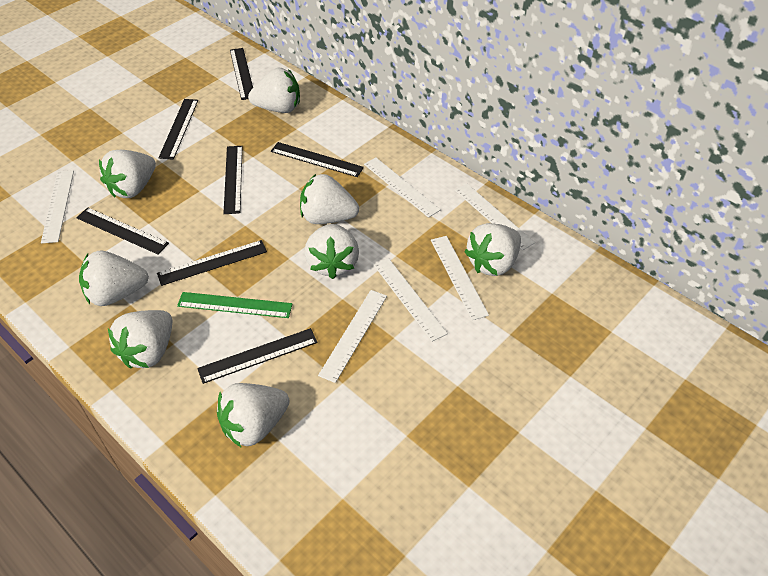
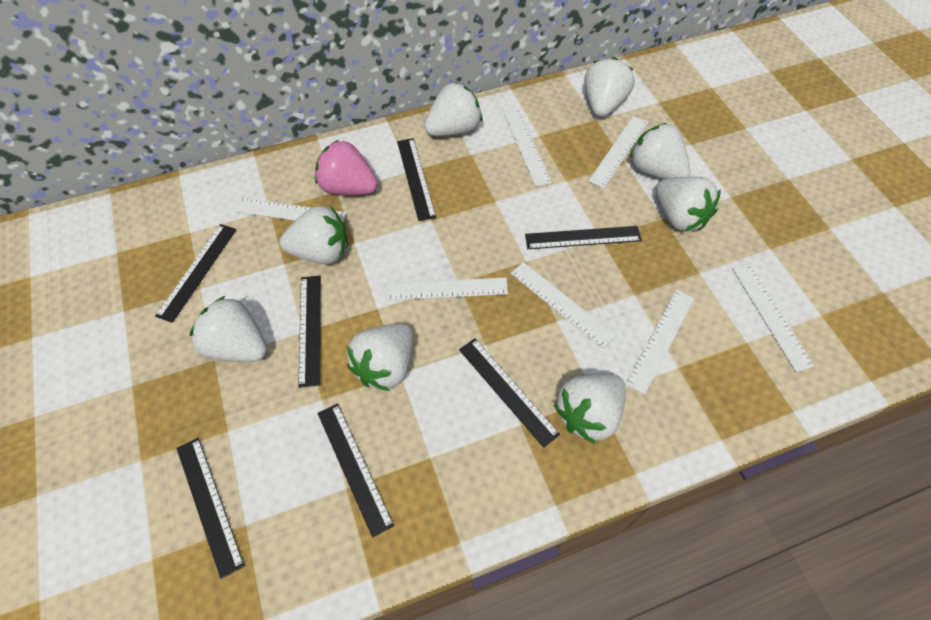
green ruler: [177,292,292,318] = 1 -> none = 0
pink strawberry: none = 0 -> [315,140,378,195] = 1
white ruler: [41,170,74,244] [318,290,387,383] [364,157,441,218] [373,258,448,341] [431,236,489,320] [455,184,535,250] = 6 -> [234,198,347,222] [386,277,508,300] [503,109,552,187] [511,262,616,349] [588,116,648,188] [625,289,695,395] [732,264,814,372] = 7

